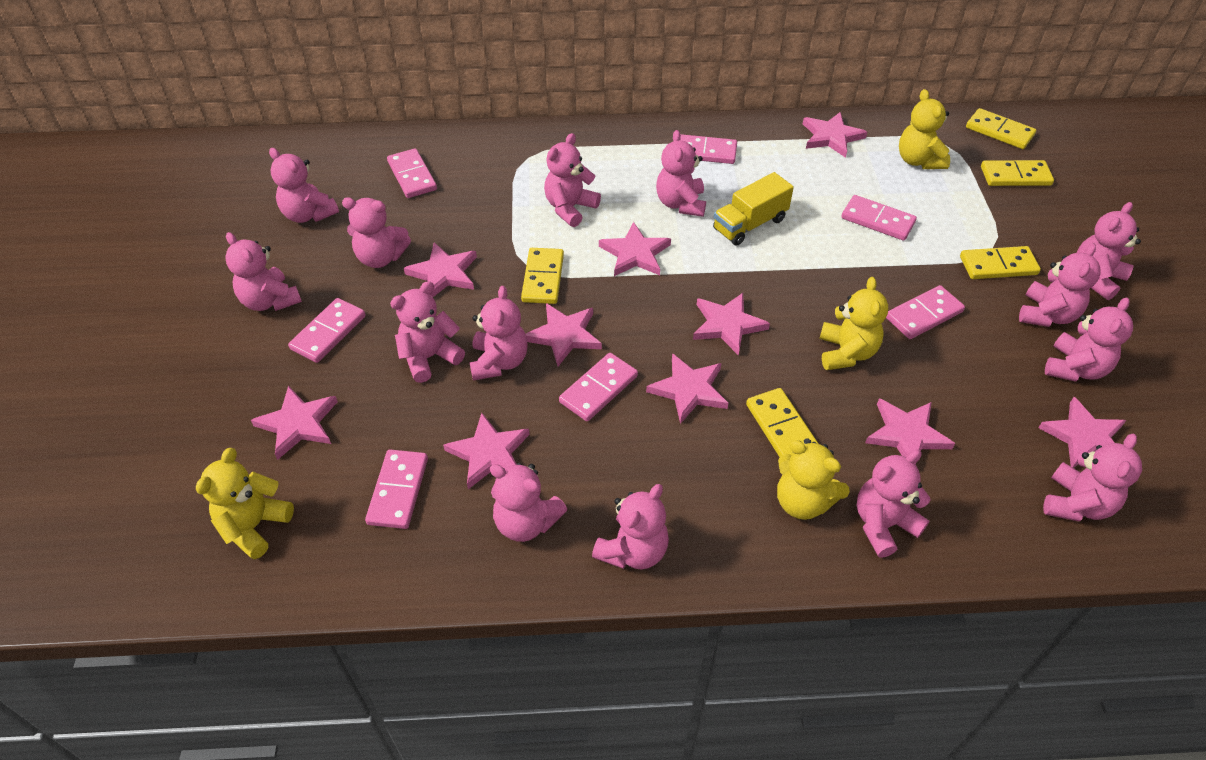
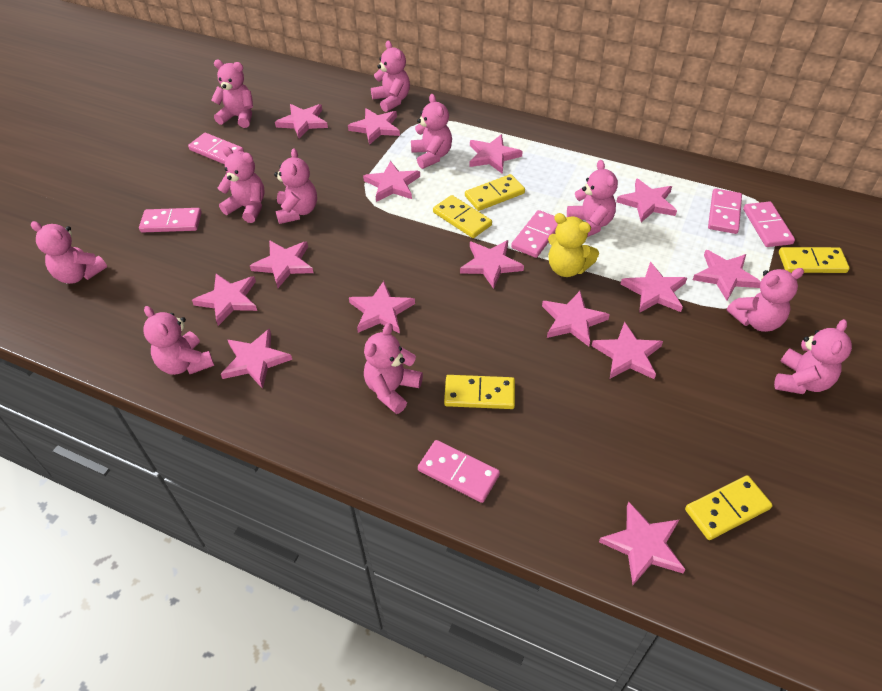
pink domino: [288,298,366,363] [365,450,428,529] [387,148,437,198] [559,353,638,421] [680,134,737,164] [841,195,917,241] [886,285,965,339] = 7 -> [139,208,202,233] [188,133,244,164] [418,440,500,503] [511,210,558,258] [708,189,742,234] [743,201,795,247] = 6
pink star: [251,386,338,460] [404,242,477,297] [443,413,530,489] [526,303,602,366] [599,222,671,276] [646,353,728,424] [693,293,770,356] [803,112,867,158] [865,398,955,465] [1039,397,1126,468] = 10 -> [192,274,257,326] [221,328,292,389] [250,240,314,288] [275,104,328,139] [348,108,400,145] [349,281,415,333] [363,161,420,202] [460,240,524,289] [469,134,523,174] [542,291,610,346] [592,322,663,379] [599,502,686,585] [616,178,677,222] [621,262,687,313] [693,250,761,301] = 15
pink teddy bear: [226,232,302,311] [269,148,339,223] [342,197,411,268] [390,281,465,383] [470,286,528,380] [490,463,567,542] [544,133,601,227] [592,484,669,570] [656,130,706,217] [857,449,931,558] [1019,243,1101,327] [1043,434,1142,521] [1045,297,1133,382] [1077,202,1141,300] = 14 -> [31,221,107,284] [143,306,214,375] [211,60,253,128] [218,147,265,223] [274,148,317,224] [364,323,423,414] [371,41,410,112] [411,94,452,169] [567,160,618,237] [727,268,804,332] [774,319,852,394] = 11
yellow teddy bear: [196,448,294,559] [777,440,850,520] [819,277,888,370] [899,89,950,169] = 4 -> [548,213,599,277] = 1
yellow truck: [713,172,794,246] = 1 -> none = 0

